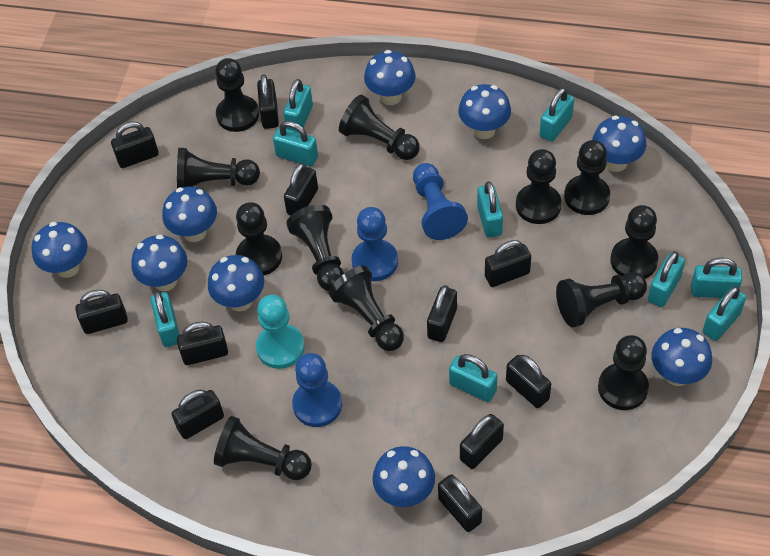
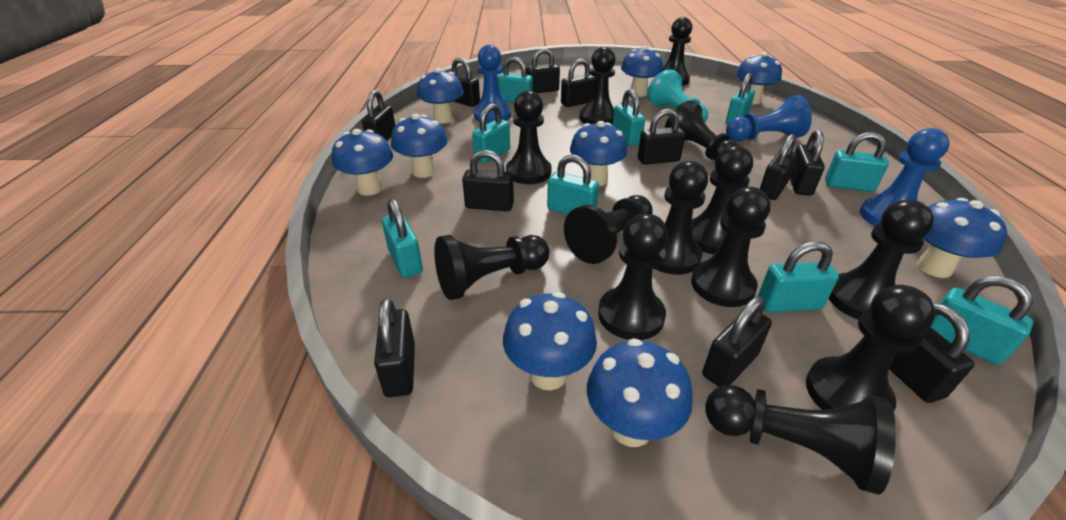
black pawn: [177,148,260,188] [214,416,312,480] [215,58,259,132] [236,202,282,276] [286,205,344,291] [328,266,404,351] [339,95,420,160] [516,149,562,224] [556,272,647,327] [564,140,610,215] [598,335,649,410] [610,205,658,279] = 12 -> [434,235,549,300] [506,90,552,184] [564,195,653,264] [579,47,616,125] [598,213,668,340] [654,161,708,275] [663,17,692,86] [665,100,739,161] [691,187,770,307] [692,145,753,255] [705,385,896,495] [806,285,935,412] [829,200,934,320] = 13

